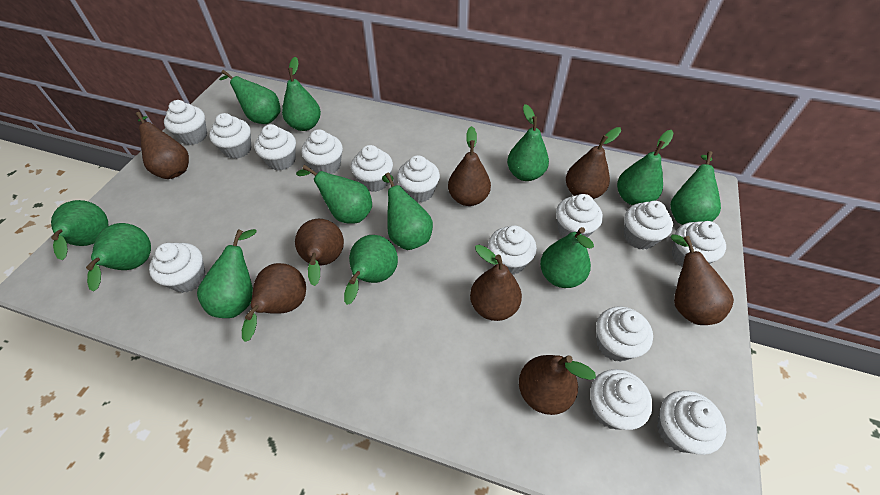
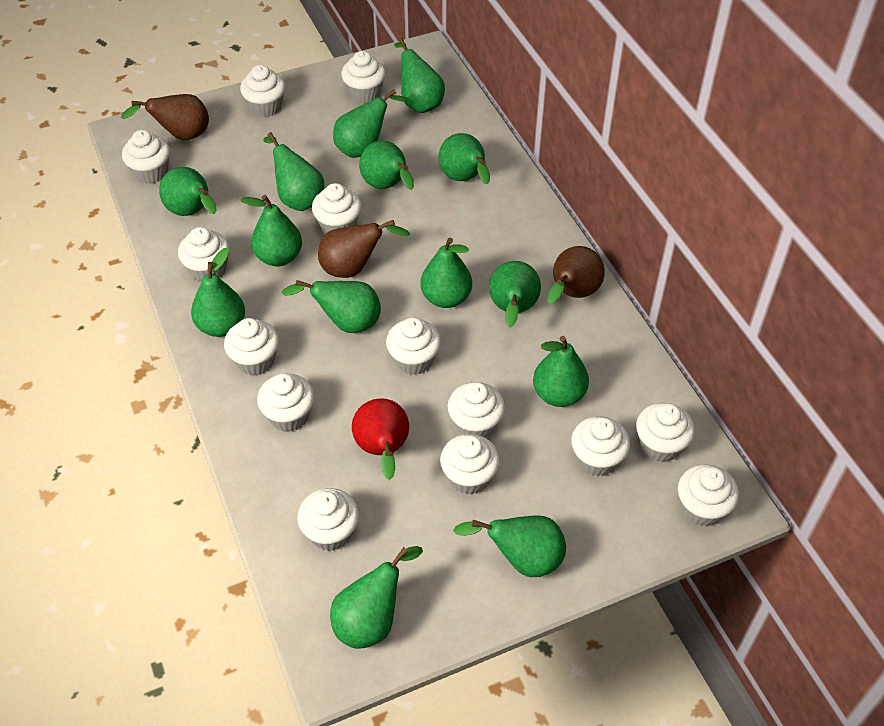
brown pear: [136,112,189,179] [242,263,306,342] [295,219,344,286] [448,126,491,206] [470,245,522,321] [519,355,596,415] [566,127,621,199] [670,235,734,325] = 8 -> [121,94,209,140] [318,220,410,278] [547,246,605,304] = 3
green pear: [51,200,108,260] [86,223,151,292] [197,229,257,318] [219,70,280,124] [282,57,321,131] [296,165,372,224] [344,235,398,305] [382,172,433,250] [507,104,549,181] [540,227,594,288] [617,130,673,205] [670,151,721,225] = 12 -> [159,167,217,216] [191,248,245,337] [241,195,302,266] [263,132,324,211] [281,280,381,333] [330,546,423,649] [333,89,409,158] [359,141,414,190] [394,37,445,113] [420,238,472,308] [439,133,490,184] [453,515,566,577] [489,261,541,328] [533,336,589,407] = 14
red pear: none = 0 -> [352,398,409,480] = 1

